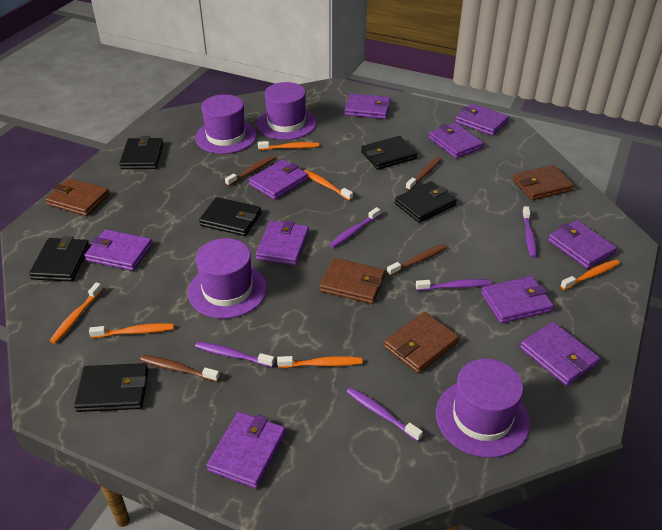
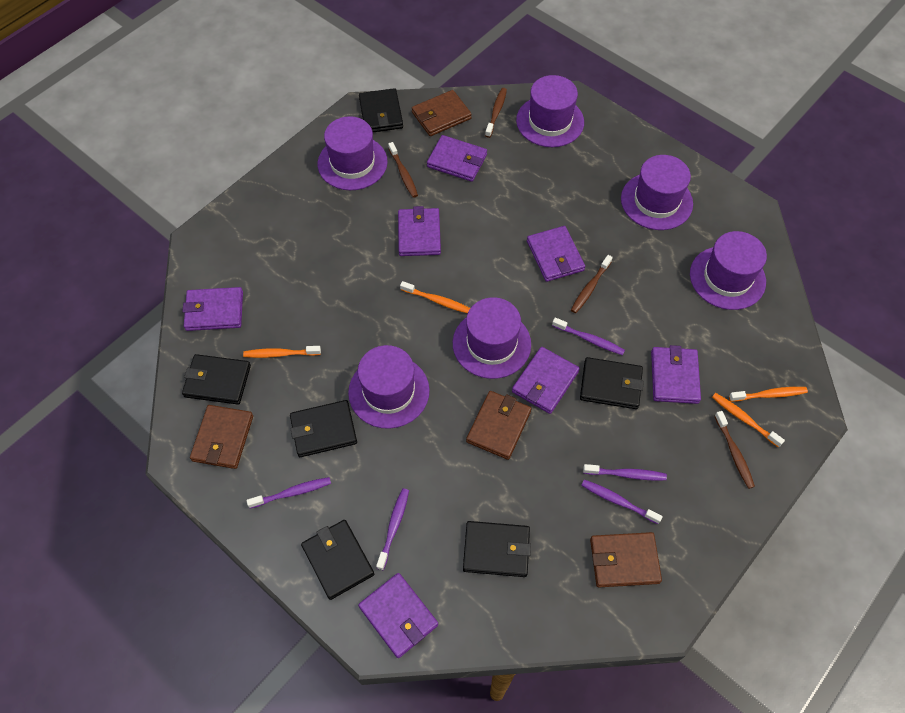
orange toothbrush: [50,282,103,344] [89,323,174,338] [258,141,319,150] [277,356,363,368] [304,170,353,201] [560,260,620,290] = 6 -> [243,346,321,358] [400,281,470,313] [712,393,785,448] [729,387,808,402] = 4
purple hat: [188,238,267,319] [195,94,257,154] [257,82,316,140] [436,359,530,458] = 4 -> [318,116,388,190] [348,345,430,429] [453,297,531,379] [516,75,584,147] [621,155,693,230] [690,231,767,310] = 6
purple wallet: [84,229,153,271] [206,412,286,489] [249,159,308,200] [256,220,309,265] [345,93,391,119] [429,123,484,158] [455,103,509,136] [481,276,554,323] [520,322,600,386] [548,220,617,269] = 10 -> [182,287,243,331] [358,573,438,658] [398,206,441,256] [427,135,487,182] [512,347,580,414] [527,226,585,282] [651,345,701,404] = 7

